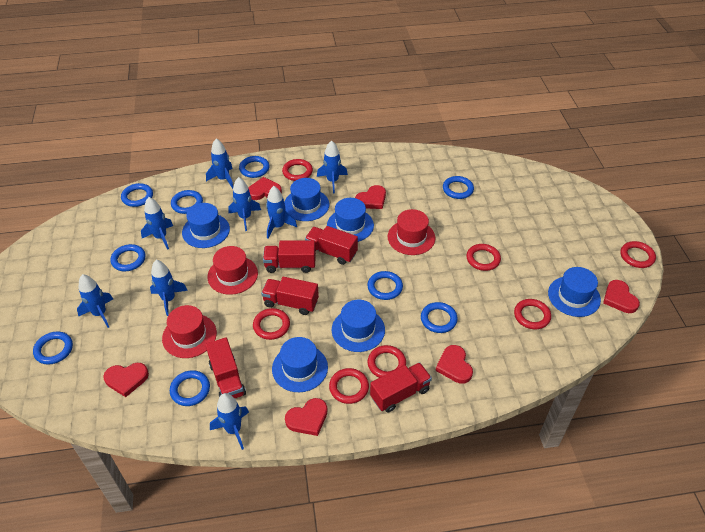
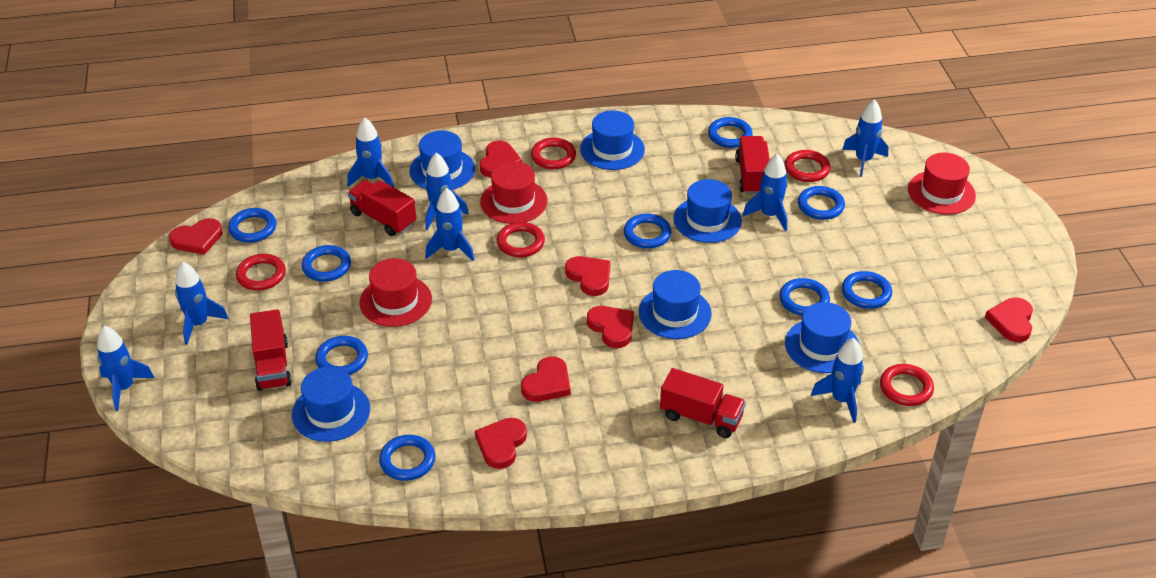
red heart: [103,363,149,397] [248,177,282,200] [285,398,328,436] [355,185,386,209] [435,345,473,384] [603,280,640,313] = 6 -> [169,218,222,255] [475,418,527,469] [480,141,522,177] [521,356,571,402] [565,256,610,296] [587,306,634,348] [985,298,1033,342] = 7
red ring: [253,308,290,340] [282,159,313,181] [329,368,369,404] [368,345,406,378] [466,244,501,271] [514,299,551,329] [621,241,656,268] = 7 -> [236,254,286,291] [497,222,545,257] [531,138,576,169] [785,150,830,182] [880,364,934,406] = 5
red truck: [206,337,246,398] [261,277,319,315] [263,240,316,273] [305,226,358,265] [370,362,432,413] = 5 -> [250,309,292,391] [347,180,416,236] [660,368,746,438] [735,136,770,194] = 4

